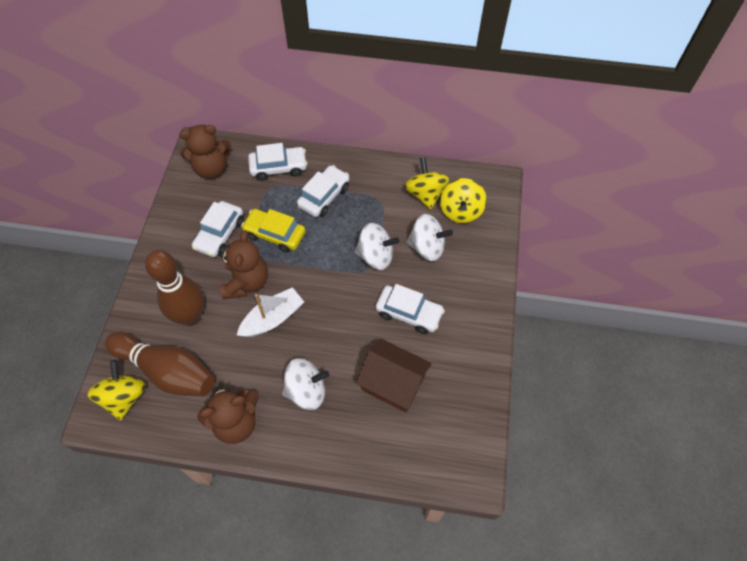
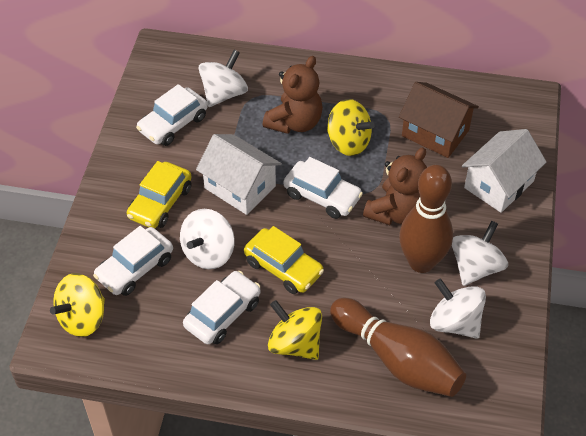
brown teddy bear: [179,125,231,179] [197,387,259,444] [220,230,268,299] = 3 -> [263,56,323,134] [363,147,427,225] = 2
white boat: [237,287,304,337] = 1 -> none = 0
white house: none = 0 -> [196,134,282,215] [462,129,546,213] = 2
white spinning top: [282,358,329,410] [354,223,399,270] [406,214,453,261] = 3 -> [180,209,235,269] [198,50,248,107] [430,279,486,339] [452,221,508,286] = 4
yellow car: [241,209,306,253] = 1 -> [127,161,192,228] [244,226,324,294] = 2

